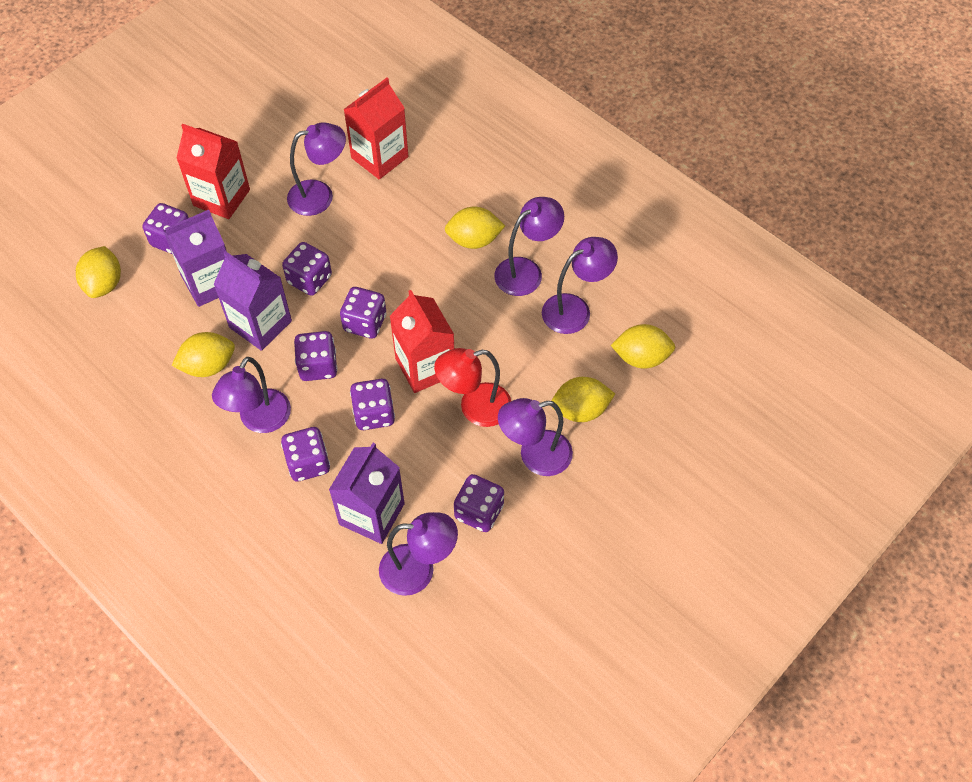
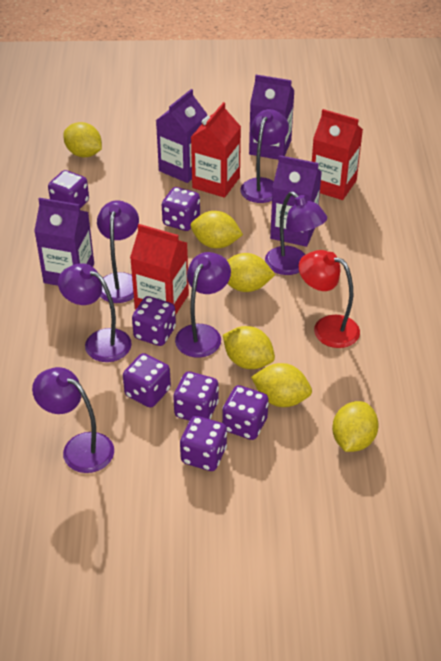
purple carton: [164,210,227,307] [213,251,292,351] [329,443,405,544] = 3 -> [34,198,94,286] [156,89,208,183] [249,75,295,160] [270,155,322,247] = 4
yellow lemon: [76,246,121,298] [172,332,235,377] [445,206,505,249] [552,377,615,422] [611,324,675,369] = 5 -> [63,122,102,157] [191,211,243,248] [223,326,275,369] [227,253,275,292] [251,363,312,407] [332,401,379,452] = 6

